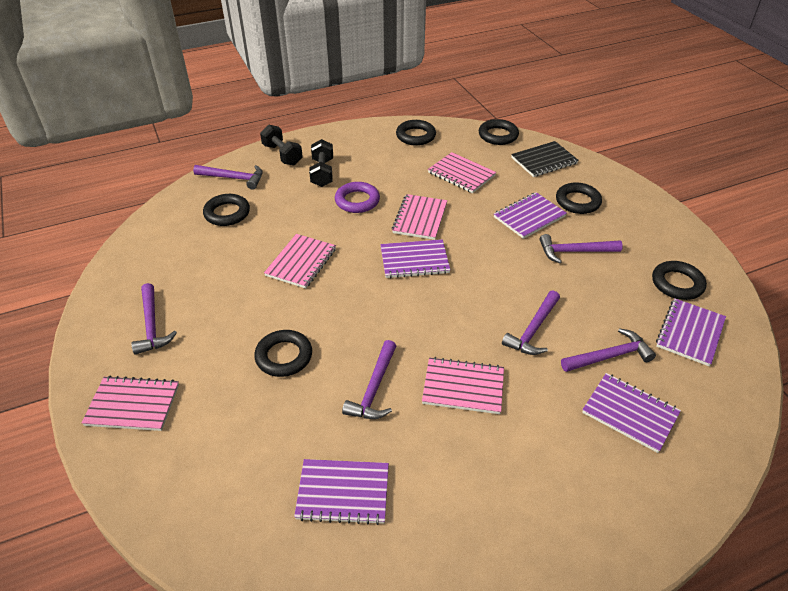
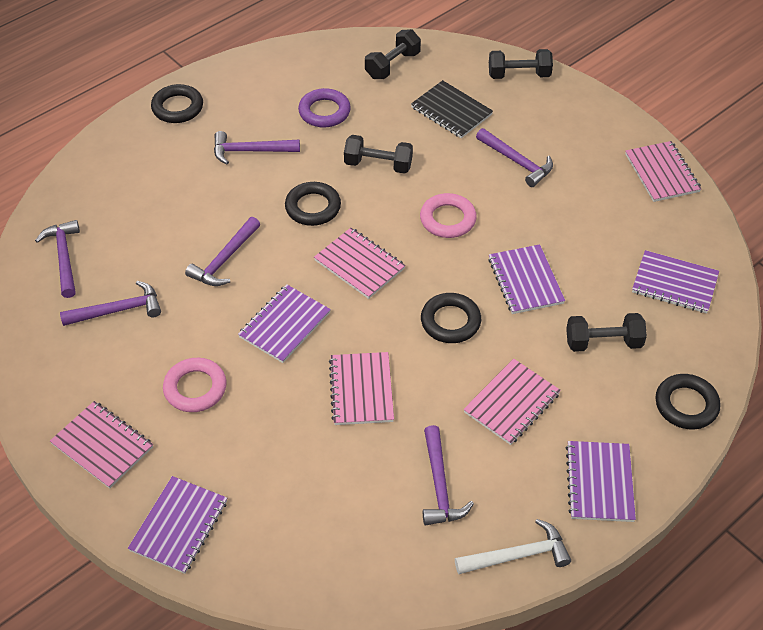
black dumbbell: [260,124,303,165] [309,139,333,187] = 2 -> [344,135,413,174] [365,29,421,79] [489,49,553,79] [566,313,647,352] = 4
black ring: [203,194,250,226] [254,330,312,377] [396,120,436,146] [479,119,519,145] [556,182,602,214] [652,261,707,300] = 6 -> [151,84,203,123] [285,182,341,226] [421,293,481,343] [656,374,720,429] = 4
pink ring: none = 0 -> [163,358,227,412] [420,193,477,238] = 2
white hammer: none = 0 -> [455,519,571,574] = 1

